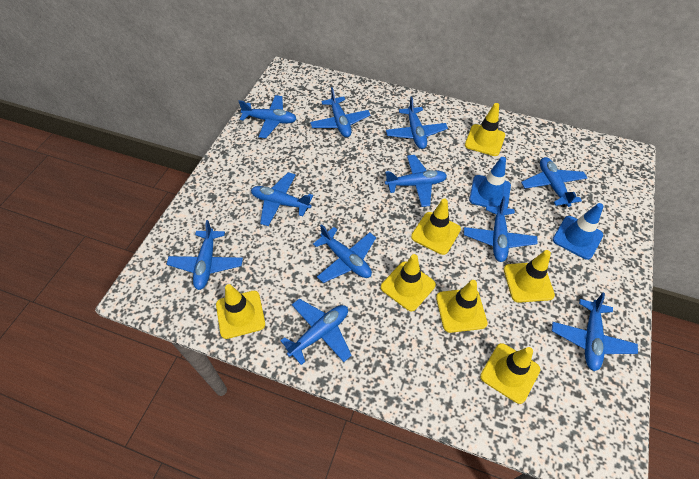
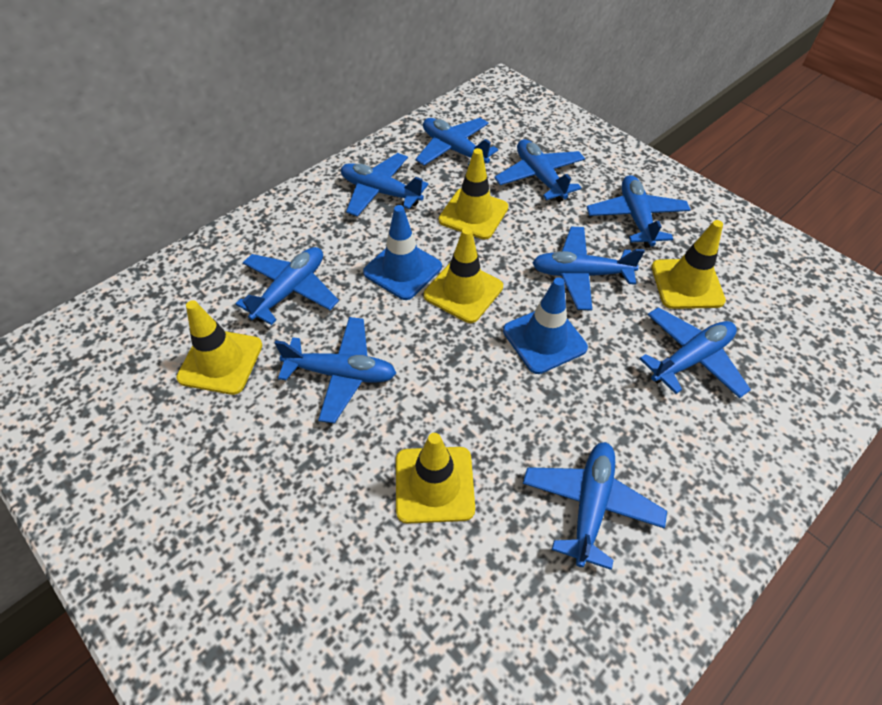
blue plane: [167,220,243,290] [238,95,297,138] [251,172,313,226] [280,299,352,365] [310,87,371,137] [313,224,376,283] [385,155,447,207] [386,97,448,149] [464,196,538,262] [521,157,587,207] [552,293,638,371] = 11 -> [235,247,339,325] [275,317,396,423] [341,153,428,217] [416,118,498,166] [494,139,585,202] [523,442,667,570] [532,227,645,311] [587,175,691,248] [639,307,751,398] = 9
yellow traffic cone: [216,284,265,339] [381,254,436,311] [411,199,461,255] [436,280,488,333] [465,103,505,156] [480,343,540,404] [504,250,555,303] = 7 -> [176,300,262,395] [396,433,475,524] [424,227,503,323] [439,148,508,239] [652,220,726,309] = 5

